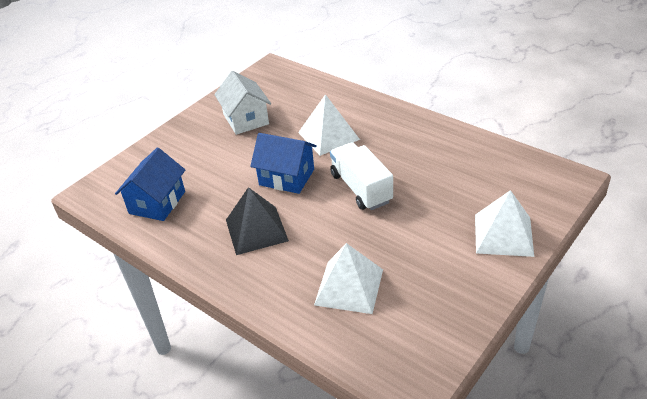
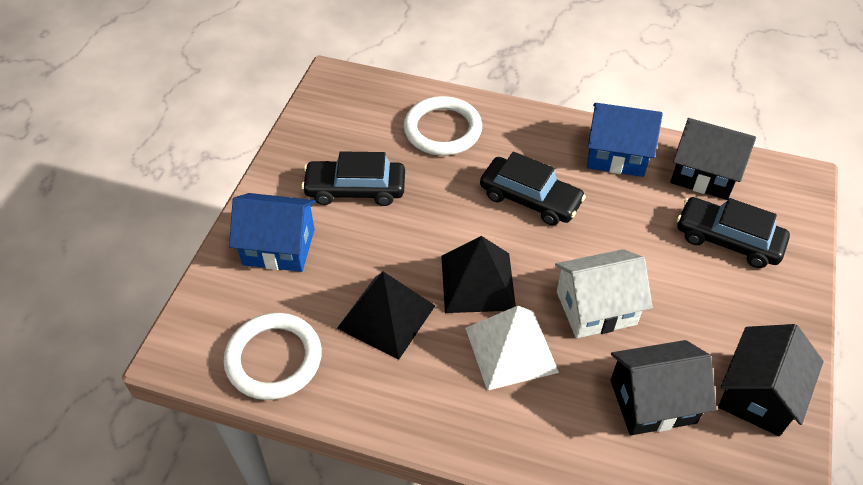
black car: none = 0 -> [301,151,405,206] [480,152,586,225] [677,197,790,268] = 3
black house: none = 0 -> [610,340,717,435] [670,118,756,200] [718,324,824,436] = 3
black pyramid: [226,187,289,255] = 1 -> [337,272,435,360] [441,236,516,313] = 2
white pyramid: [298,94,360,156] [314,243,383,314] [475,190,534,257] = 3 -> [465,306,559,391] = 1
white ring: none = 0 -> [224,313,322,400] [404,96,482,156] = 2
white truck: [330,142,393,210] = 1 -> none = 0

